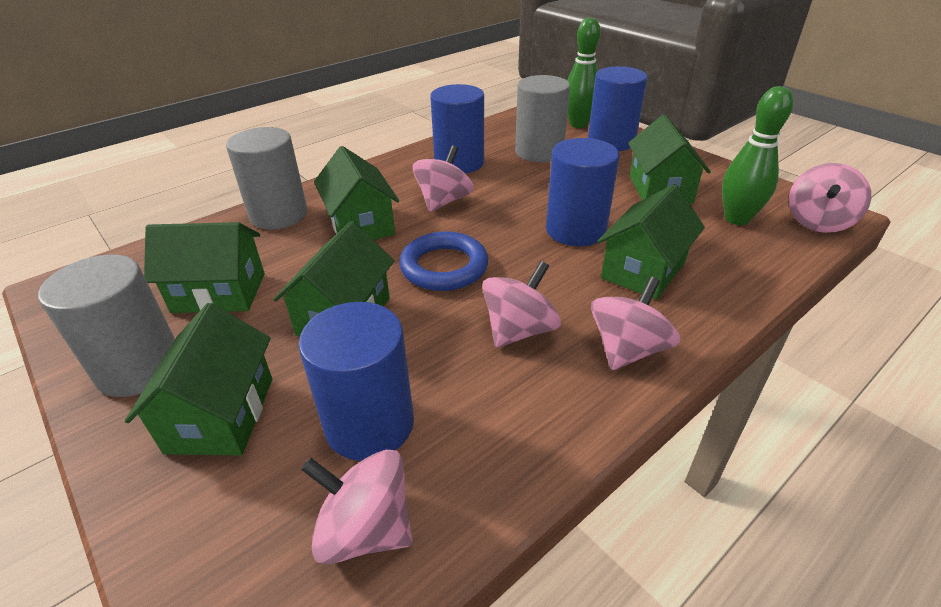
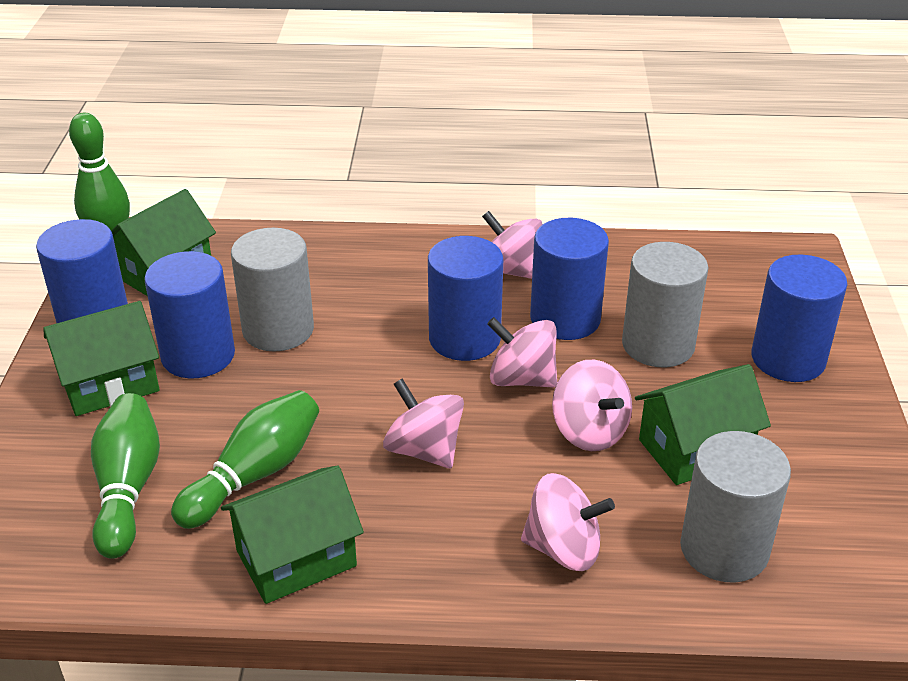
blue cylinder: [299,302,414,461] [430,84,484,174] [546,138,619,246] [588,66,648,151] = 4 -> [36,219,128,323] [144,251,235,378] [428,236,503,361] [530,218,609,340] [751,255,847,382] = 5
blue ring: [399,231,488,291] = 1 -> none = 0
green bowling pin: [567,17,601,128] [722,86,793,225] = 2 -> [69,113,130,231] [91,393,160,559] [171,390,319,529] = 3
green house: [125,303,272,455] [144,222,265,313] [273,221,394,337] [314,146,399,240] [597,184,705,300] [628,114,711,204] = 6 -> [43,301,160,416] [112,189,216,296] [221,465,364,604] [635,364,771,485] = 4

